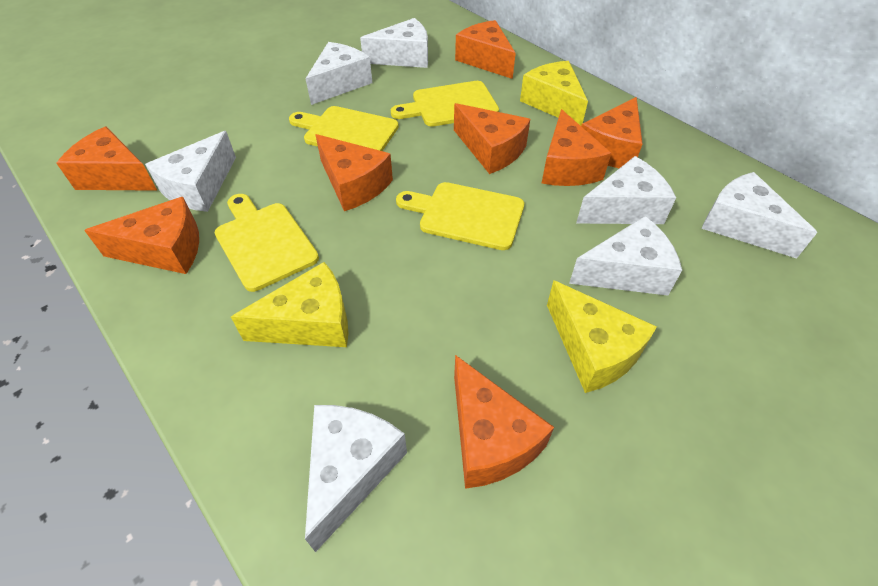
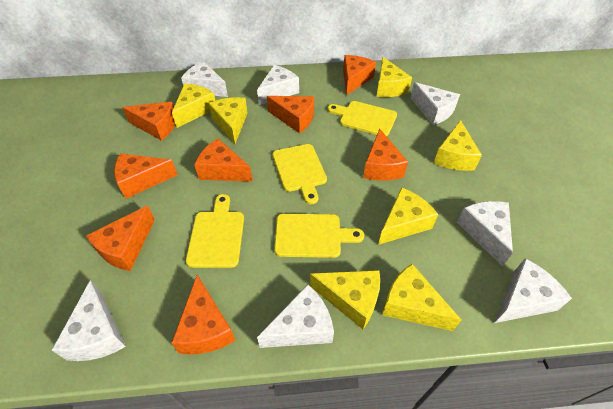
yellow cheese: [231,262,348,347] [520,61,588,126] [547,280,657,393] = 3 -> [172,84,215,128] [208,97,248,144] [310,270,380,329] [376,57,412,97] [378,187,438,245] [382,264,461,331] [434,120,482,171] = 7

